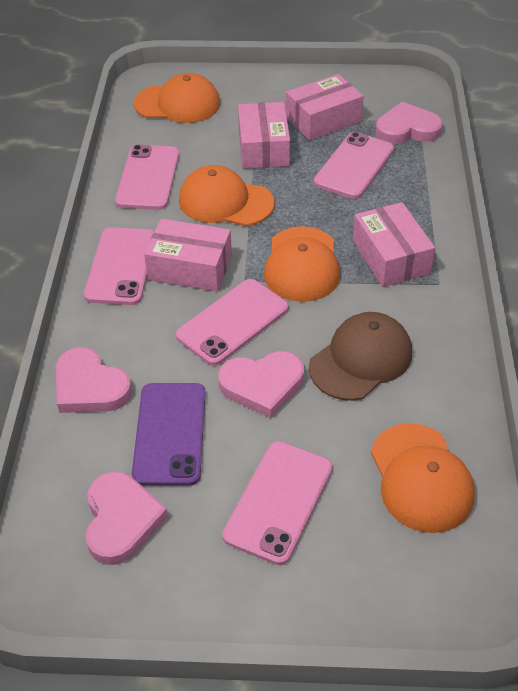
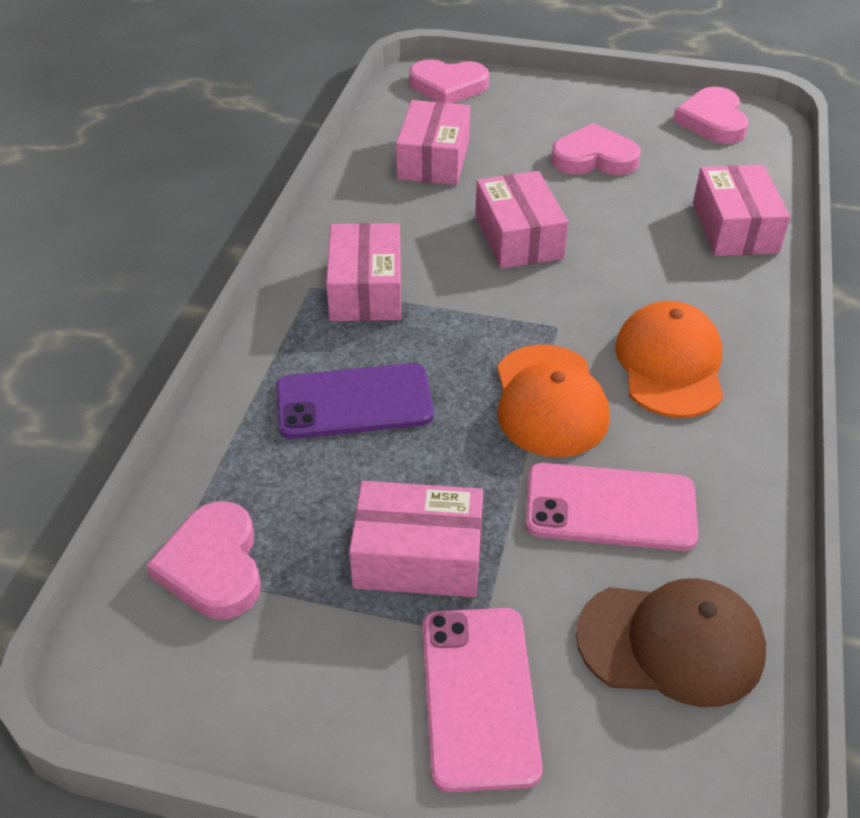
orange cap: [134,73,220,123] [179,165,275,226] [264,226,340,302] [371,423,475,533] = 4 -> [497,345,610,457] [615,301,723,418] = 2
pink box: [144,219,232,292] [238,102,290,169] [286,74,363,141] [353,202,435,287] = 4 -> [326,223,401,321] [349,481,483,597] [396,100,470,185] [475,171,568,269] [693,165,790,256] = 5
pink phone: [84,227,155,305] [115,145,179,210] [176,279,289,366] [222,441,332,565] [314,132,394,199] = 5 -> [422,608,543,792] [525,463,698,551] = 2

